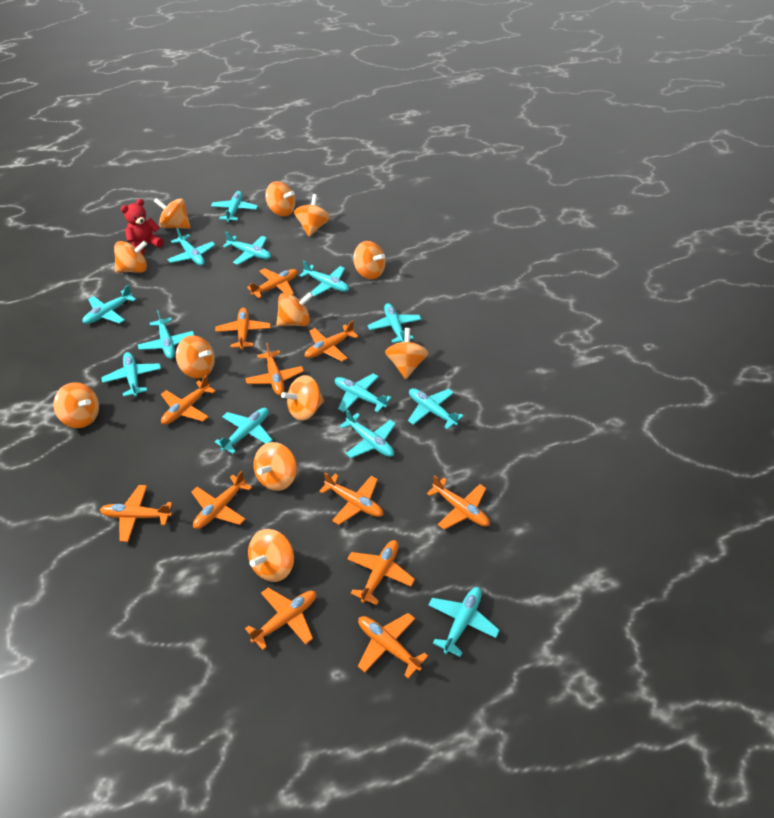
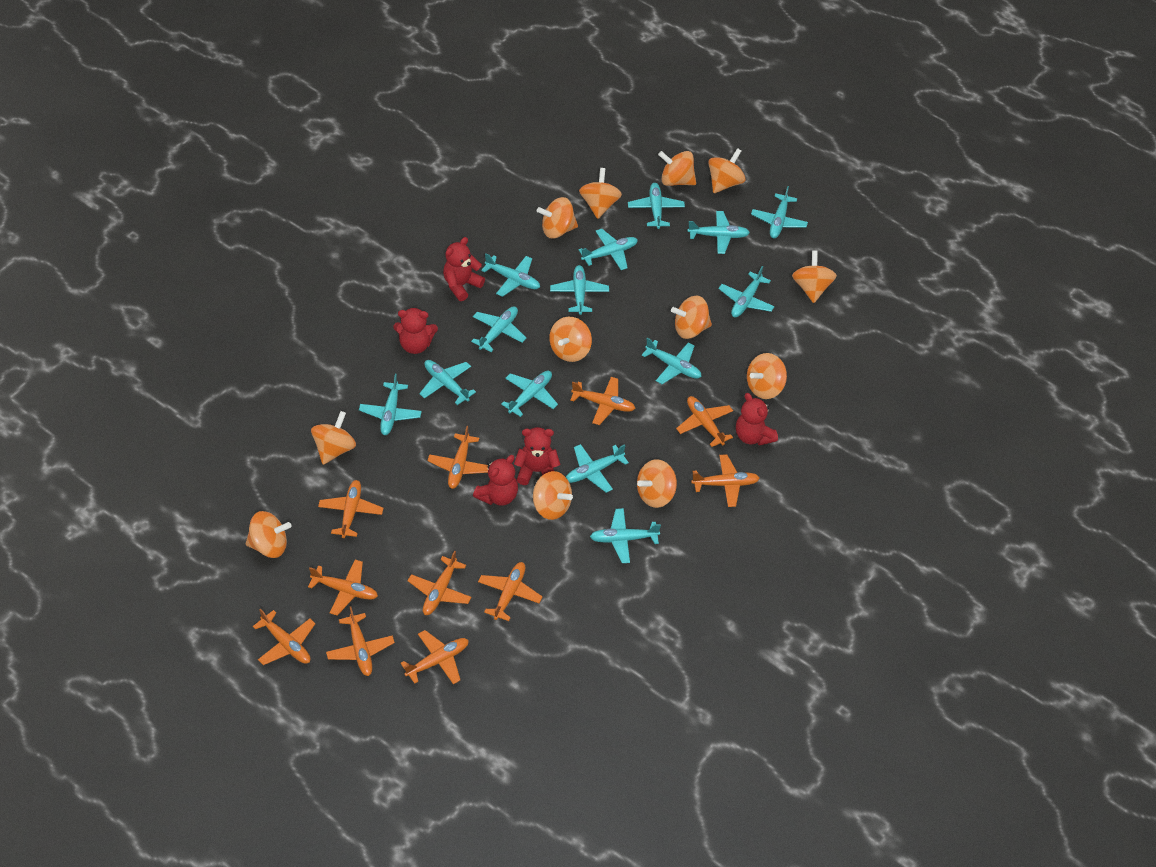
orange plane: [100,485,172,542] [161,375,216,425] [191,471,252,529] [215,308,271,350] [245,343,304,395] [245,588,316,650] [247,268,298,298] [305,321,359,361] [319,472,383,525] [347,540,415,605] [358,613,428,678] [427,475,490,530] = 12 -> [253,608,316,665] [308,560,378,616] [318,480,383,538] [326,606,395,676] [400,630,469,684] [408,551,471,615] [427,426,488,489] [478,562,543,621] [570,377,636,425] [676,396,733,447] [691,454,759,507] = 11
red teddy bear: [121,199,164,255] = 1 -> [393,307,438,354] [443,237,485,301] [473,455,518,506] [514,427,561,485] [736,393,778,446] = 5
turquoise plane: [82,285,136,324] [101,352,161,397] [138,310,194,359] [167,228,215,266] [211,191,258,222] [215,408,273,454] [223,232,271,265] [299,260,349,296] [335,373,391,413] [339,409,396,458] [367,303,422,343] [408,388,463,429] [428,587,500,657] = 13 -> [359,374,422,435] [419,360,476,405] [471,306,526,352] [481,253,540,297] [501,371,558,417] [550,265,609,315] [566,444,629,493] [579,229,638,270] [590,508,661,563] [628,183,685,229] [642,338,702,384] [688,211,750,254] [718,266,775,317] [751,186,808,239] = 14

